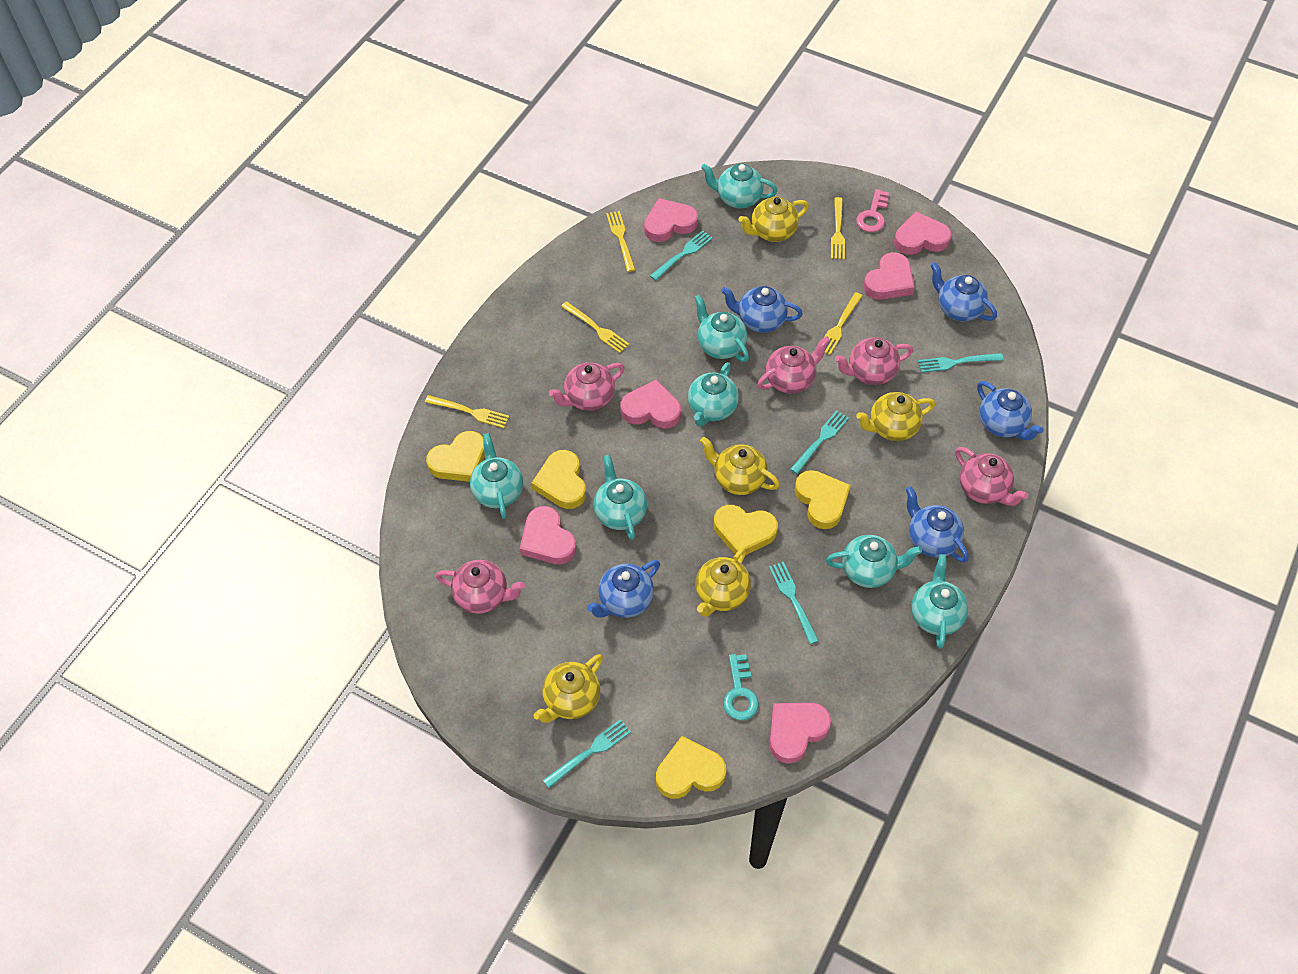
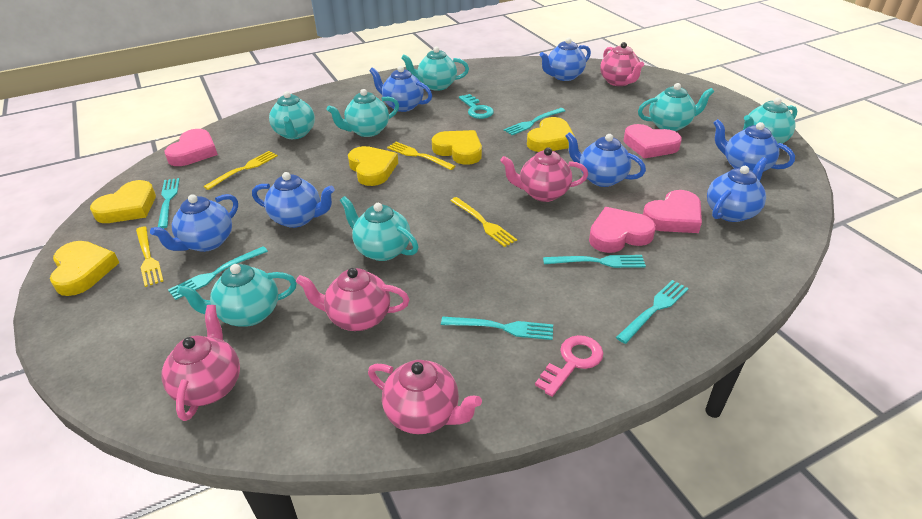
blue teapot: [587,560,660,618] [721,286,803,333] [906,486,969,562] [930,262,997,322] [977,381,1044,440] = 5 -> [150,194,238,252] [252,172,335,228] [369,66,432,112] [540,38,591,81] [565,132,646,187] [707,157,768,222] [713,119,795,172] = 7
pink heart: [520,506,576,564] [621,379,681,428] [644,198,698,242] [769,703,831,764] [863,252,915,300] [894,212,952,255] = 6 -> [165,129,218,166] [589,207,656,253] [624,124,682,159] [643,190,702,233] = 4
turquoise fork: [543,719,631,788] [650,231,713,281] [769,562,819,644] [790,410,849,474] [918,353,1003,373] = 5 -> [158,178,180,229] [168,246,268,300] [441,317,553,340] [504,108,565,135] [543,255,646,268] [616,280,689,344] = 6
yellow fork: [425,395,510,428] [561,301,629,353] [606,211,635,272] [825,292,862,355] [831,197,845,259] = 5 -> [136,227,163,287] [203,151,278,190] [387,142,455,170] [450,197,517,247] = 4
yellow teapot: [533,654,603,723] [695,547,751,617] [700,437,780,495] [739,197,809,242] [856,392,935,441] = 5 -> none = 0

